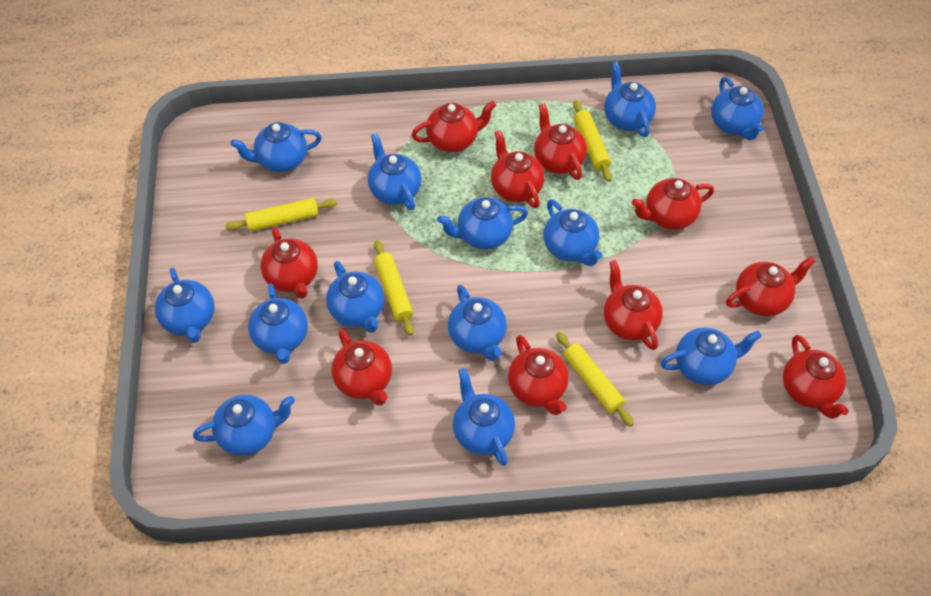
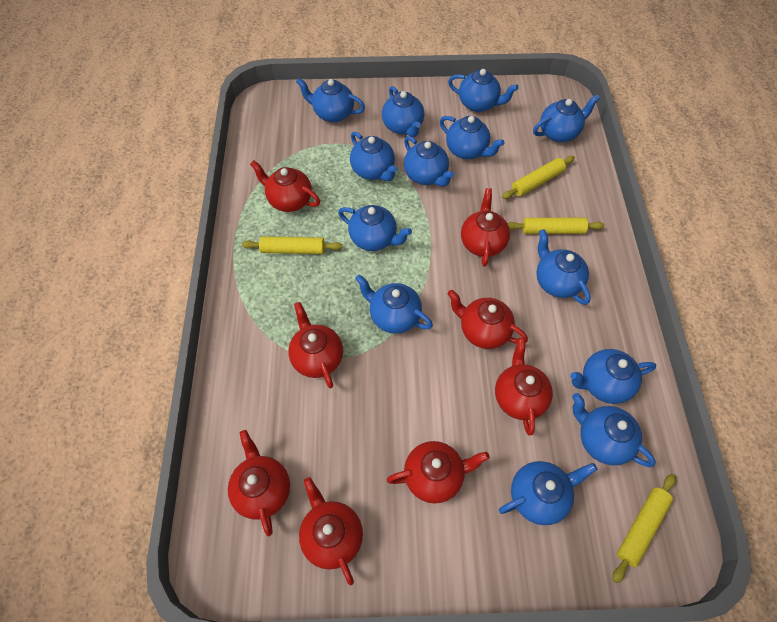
red teapot: [260,227,318,299] [331,329,392,406] [412,101,496,152] [491,130,545,208] [508,335,569,415] [534,103,587,180] [604,260,663,350] [632,178,714,230] [726,257,816,316] [783,335,849,419] = 10 -> [228,430,290,537] [250,160,320,212] [288,302,343,388] [299,477,363,585] [387,441,490,504] [448,290,528,349] [461,188,510,267] [495,338,553,435] = 8

